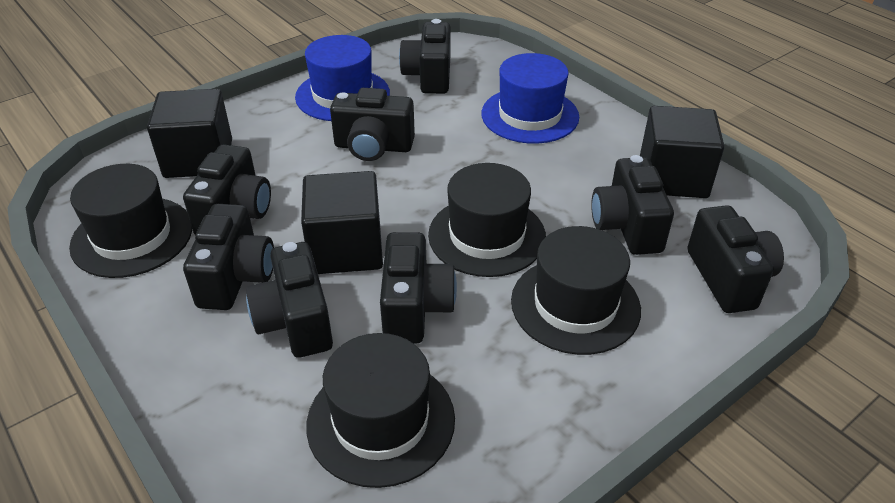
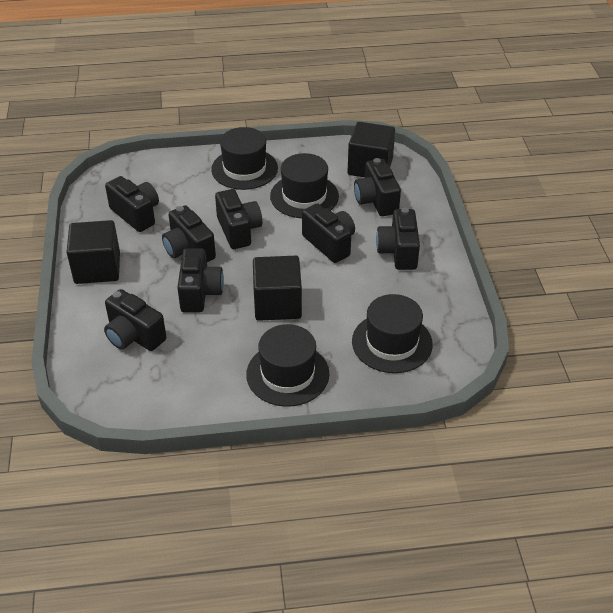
blue hat: [295,35,390,121] [481,53,579,144] = 2 -> none = 0

